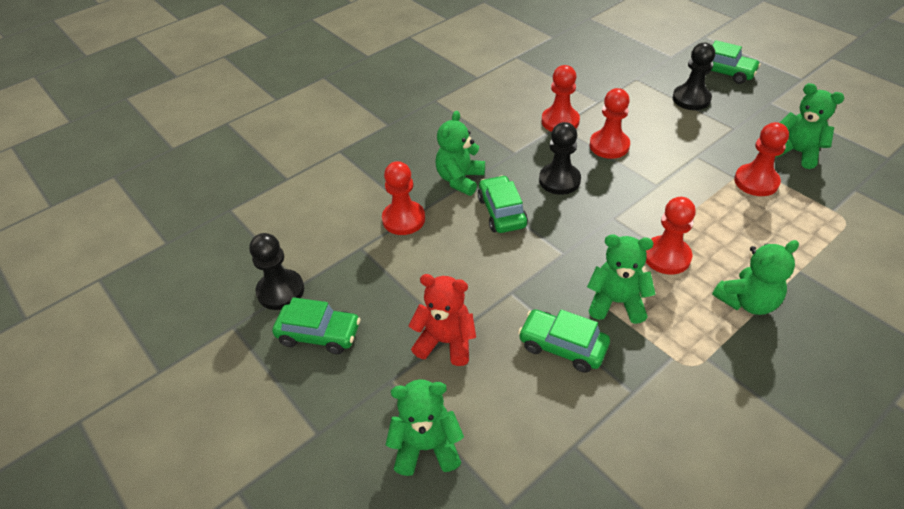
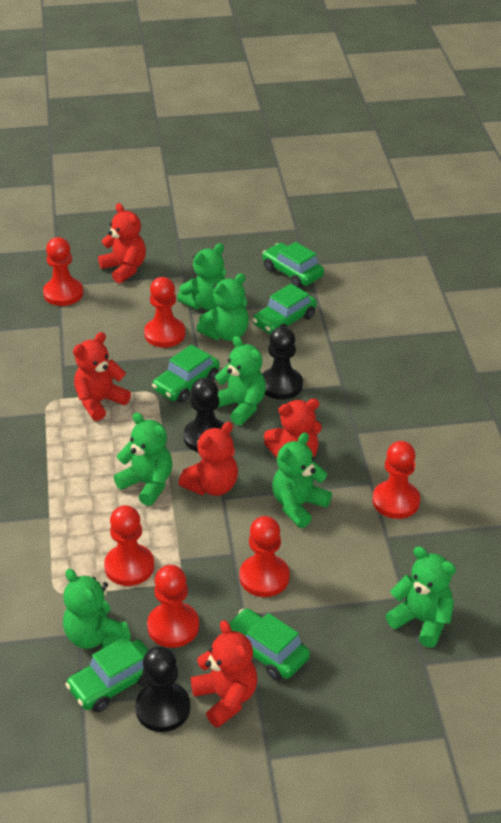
green car: [272,297,360,354] [478,175,528,233] [518,309,610,373] [705,40,761,84] = 4 -> [65,636,148,713] [152,344,220,403] [229,608,310,681] [252,284,317,334] [262,242,324,288] = 5
green teddy bear: [386,379,464,476] [436,111,485,196] [587,234,656,324] [712,240,799,315] [775,83,844,169] = 5 -> [63,569,131,649] [114,412,172,506] [177,243,226,310] [197,273,249,341] [215,336,266,425] [272,432,332,528] [385,546,456,648] = 7
red pawn: [382,161,425,235] [542,65,580,132] [590,88,630,159] [646,197,696,274] [734,122,789,196] = 5 -> [43,237,83,306] [104,505,154,586] [144,277,185,348] [147,565,199,648] [240,516,290,597] [372,441,420,519] = 6
red teddy bear: [409,274,476,366] = 1 -> [73,332,131,421] [98,203,146,283] [178,422,238,496] [191,620,258,728] [264,398,322,458] = 5

